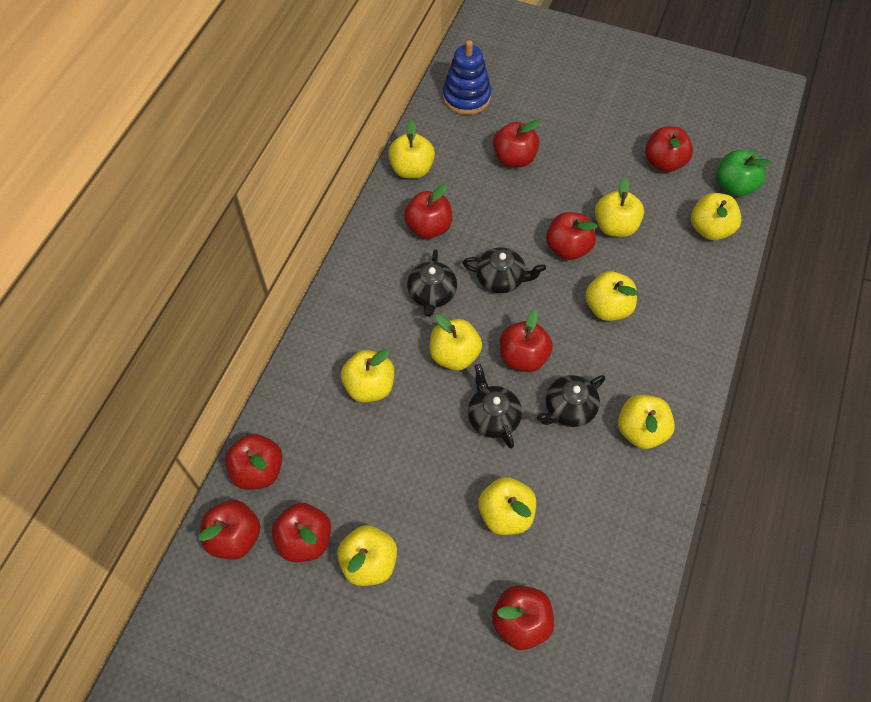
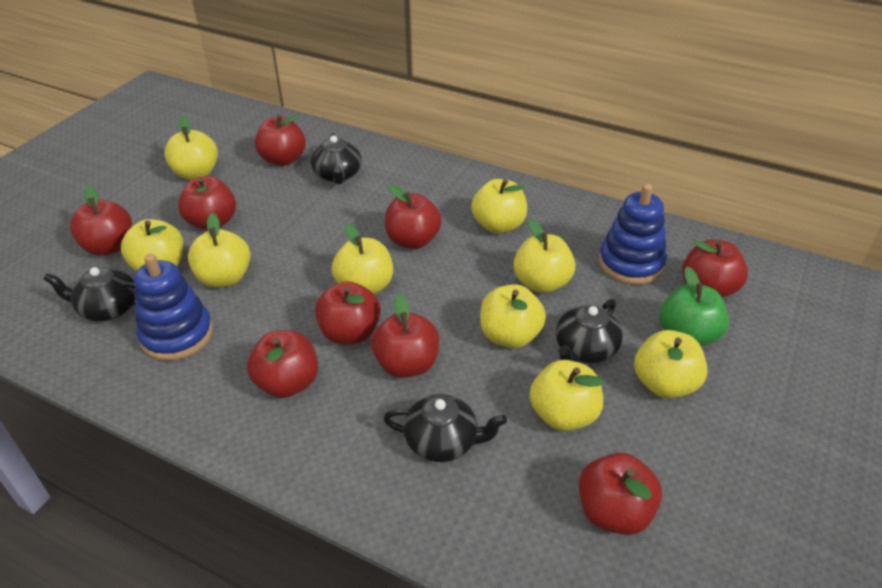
blue stacking toy: [443,40,491,115] = 1 -> [134,254,213,361] [599,184,667,284] = 2

